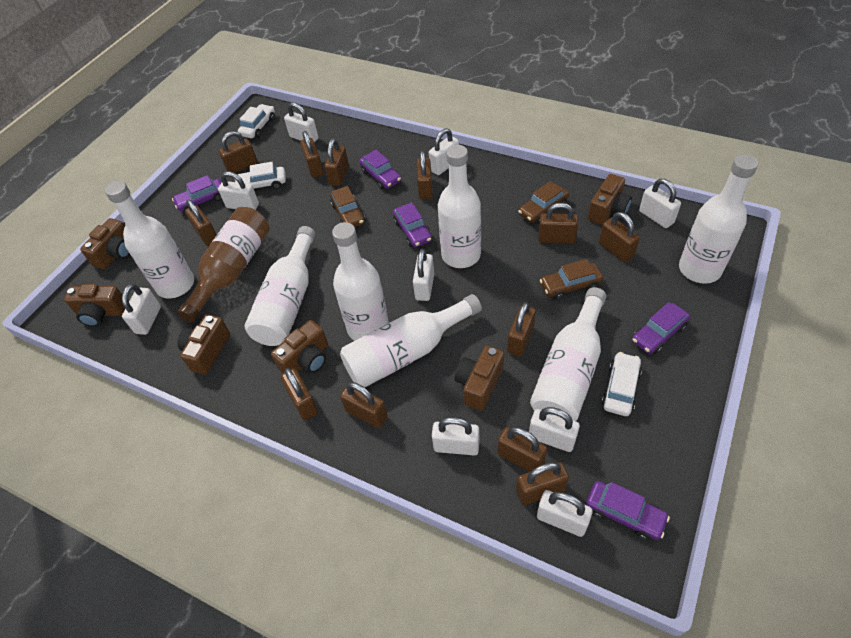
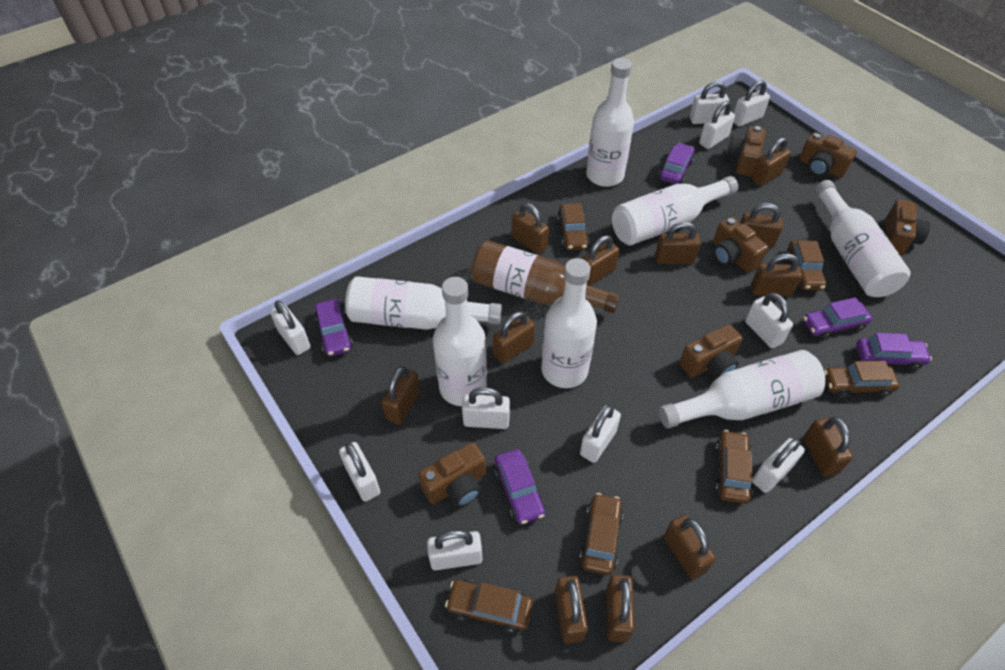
brown car: [330,186,365,227] [518,181,569,224] [540,259,603,300] = 3 -> [445,580,533,633] [557,203,589,251] [580,493,623,575] [715,430,753,504] [786,240,826,290] [824,361,900,398] = 6
white car: [235,162,286,189] [238,104,275,138] [602,352,642,416] = 3 -> none = 0
white padlock: [122,284,161,335] [218,171,259,210] [284,103,318,143] [413,249,434,301] [429,128,459,175] [432,417,479,456] [529,407,580,452] [537,490,593,537] [639,179,681,228] = 9 -> [270,300,311,355] [339,442,380,502] [427,530,482,570] [462,387,510,429] [580,405,621,463] [690,81,729,124] [699,101,735,149] [733,80,770,127] [745,293,793,349] [753,438,805,493] = 10

